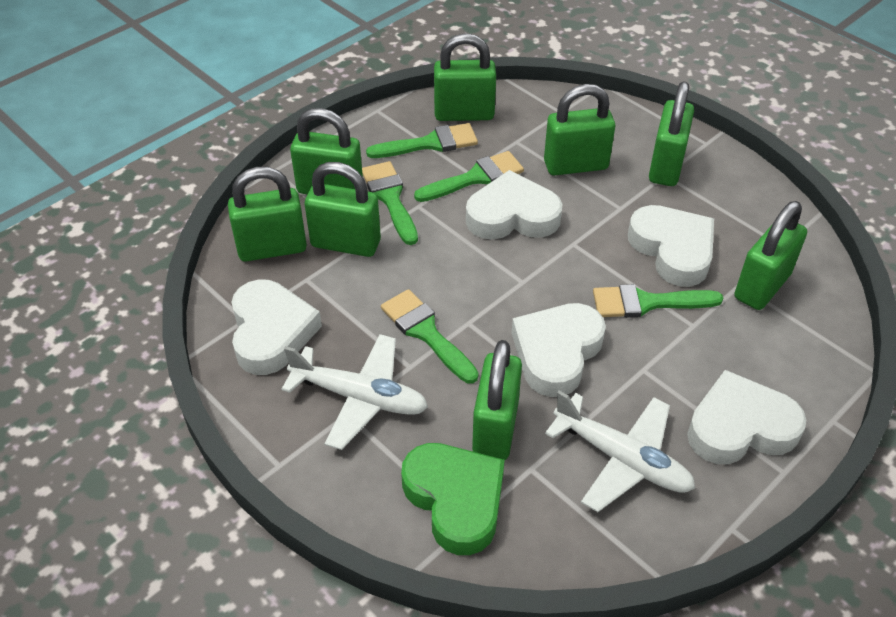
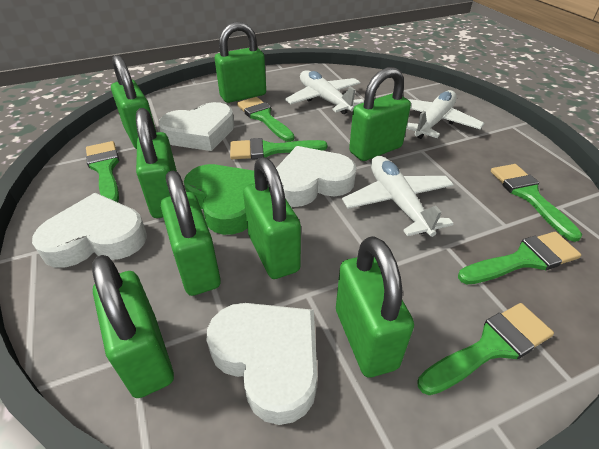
green brush: [362,161,418,245] [366,123,478,158] [381,289,479,384] [414,151,524,202] [593,284,723,318] = 5 -> [86,141,119,202] [230,138,327,159] [237,97,295,142] [418,303,554,395] [458,232,581,284] [491,164,582,242] = 6
white heart: [231,279,322,375] [466,170,562,240] [512,303,606,397] [628,205,714,287] [687,370,806,464] = 5 -> [32,193,147,268] [158,102,234,151] [207,303,317,425] [276,146,356,207] = 4
white plane: [281,334,428,450] [545,391,695,512] = 2 -> [285,71,364,114] [342,156,454,237] [406,90,484,139] = 3

